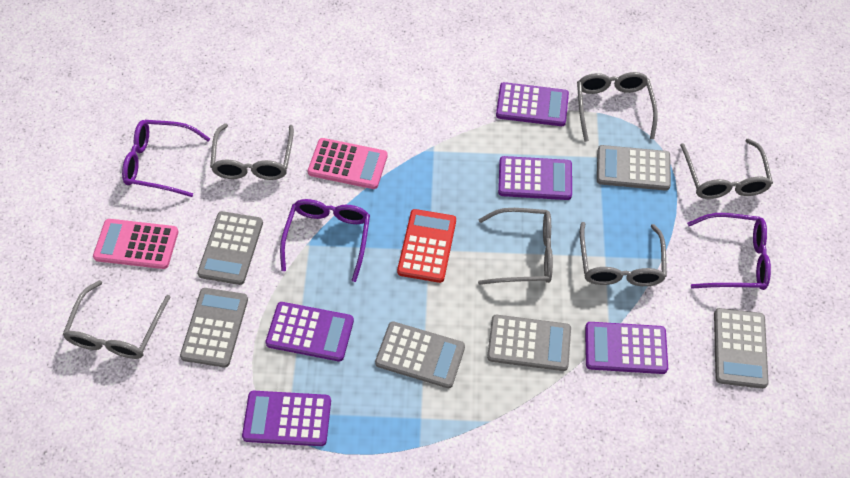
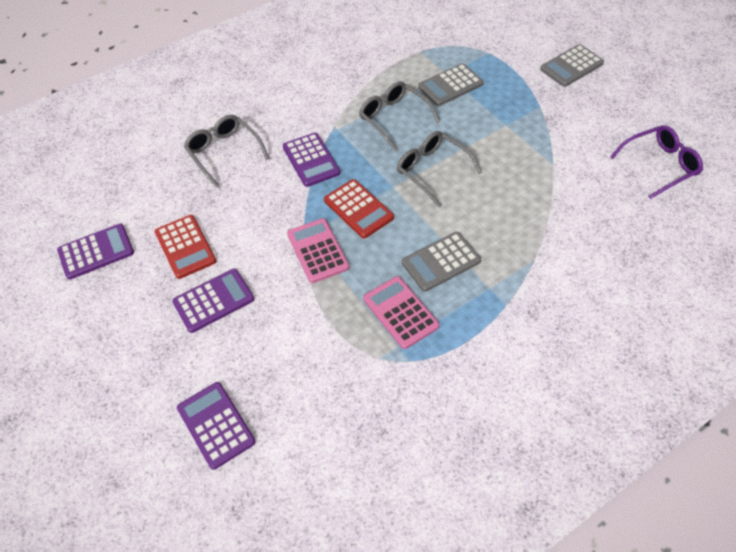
grey calculator: [180,288,248,368] [197,211,263,285] [375,321,465,388] [487,315,571,371] [597,145,671,191] [714,308,769,389] = 6 -> [402,232,481,292] [418,63,484,106] [540,44,604,87] = 3
grey glasses: [63,280,170,359] [210,123,294,180] [478,208,553,285] [577,72,658,142] [580,222,667,286] [680,139,773,199] = 6 -> [184,115,269,188] [359,81,440,151] [397,131,482,207] = 3
purple calculator: [242,391,331,446] [265,302,354,361] [496,82,569,126] [498,156,572,200] [585,322,668,374] = 5 -> [57,224,134,279] [172,269,254,333] [177,382,256,470] [283,133,340,187] = 4
purple glasses: [122,120,210,197] [280,199,370,282] [687,213,771,290] = 3 -> [610,125,703,199] = 1
red calculator: [397,209,456,283] = 1 -> [155,215,216,279] [324,179,394,238] = 2

